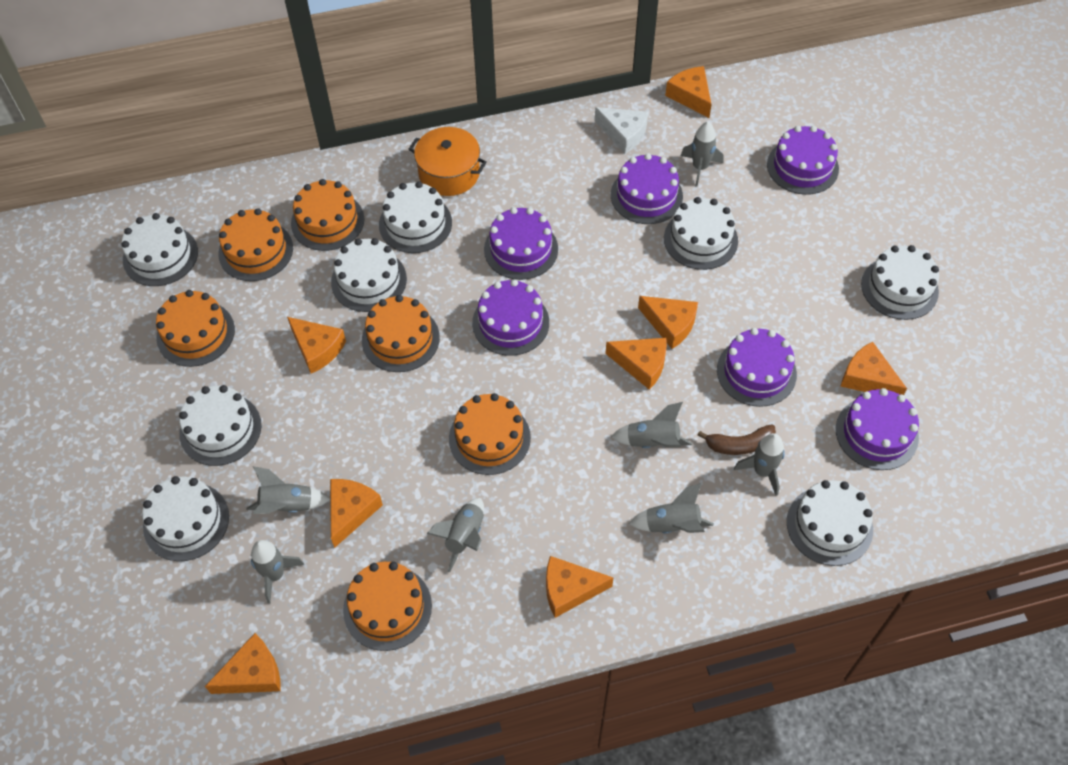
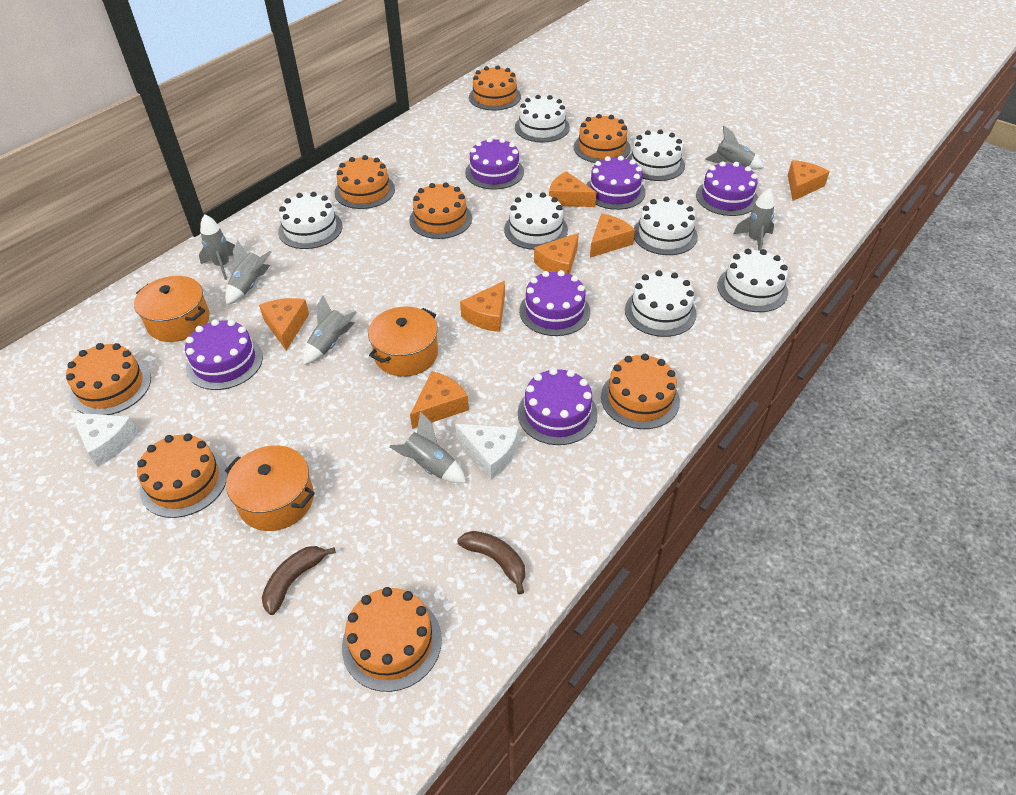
brown banana: [697,424,776,455] = 1 -> [262,546,336,615] [457,531,525,594] = 2
grey rocket: [246,466,330,514] [251,540,304,604] [427,498,484,572] [611,402,693,448] [629,483,714,534] [681,122,724,187] [734,433,785,496] = 7 -> [199,214,235,280] [225,240,271,305] [303,296,357,365] [389,412,466,483] [705,125,764,169] [733,189,774,251] = 6
orange cake: [156,290,235,367] [218,208,293,281] [291,179,364,251] [343,562,432,651] [362,295,440,372] [449,393,531,475] = 6 -> [66,343,151,415] [137,433,228,518] [334,155,395,209] [342,587,442,692] [409,182,472,239] [469,65,521,110] [574,114,631,163] [601,354,680,429] = 8
orange cheese: [205,633,281,694] [287,317,346,374] [330,479,383,548] [546,556,613,618] [605,338,667,390] [638,296,698,349] [665,66,712,118] [840,342,907,395] = 8 -> [259,298,309,351] [410,371,469,429] [460,281,505,332] [534,233,579,274] [549,171,597,207] [590,213,635,258] [788,160,830,201] = 7
orange pot: [409,127,487,196] = 1 -> [134,276,210,342] [225,445,315,531] [368,307,438,377] = 3
white cake: [122,213,198,286] [142,476,229,561] [179,385,262,466] [331,238,407,312] [379,181,452,253] [664,197,738,270] [787,480,873,566] [861,245,939,320] = 8 -> [278,192,343,249] [504,192,568,250] [515,95,570,143] [625,270,697,337] [627,130,685,181] [634,197,698,255] [717,249,788,312] = 7
white cheese: [595,107,648,154] = 1 -> [70,413,138,467] [455,424,518,479] = 2

